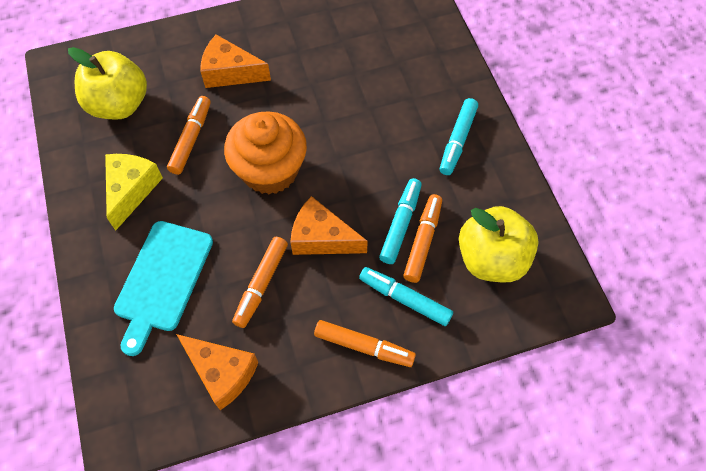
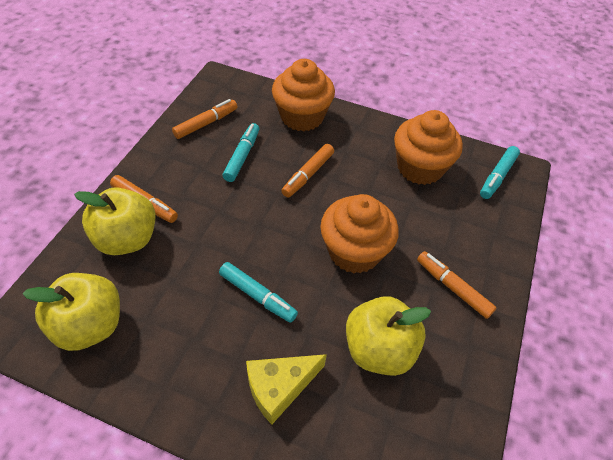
orange cheese: [176,334,258,410] [200,34,271,88] [290,196,368,255] = 3 -> none = 0
orange cupcake: [224,111,307,194] = 1 -> [272,59,335,132] [320,194,399,274] [394,110,463,185] = 3
turquoise cutting board: [114,221,213,356] = 1 -> none = 0
yellow apple: [68,47,147,120] [459,206,539,282] = 2 -> [23,273,120,351] [74,187,156,255] [346,296,431,376] = 3

